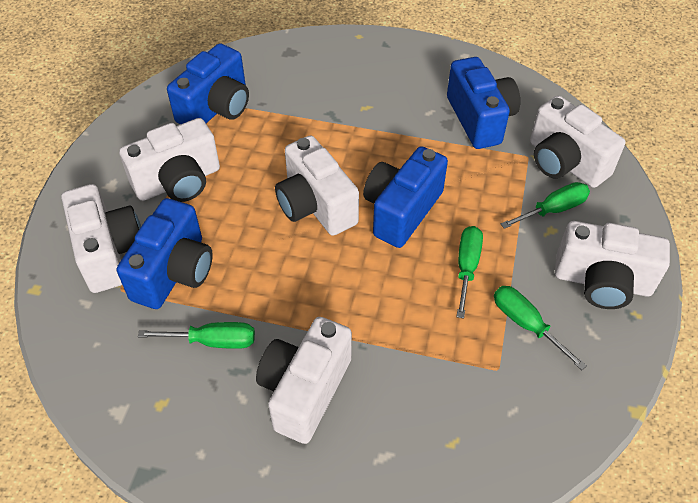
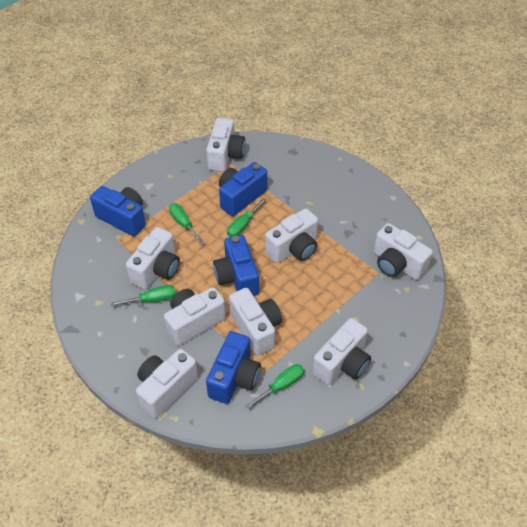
white camera: [61,184,141,293] [119,118,220,202] [256,317,352,444] [275,135,359,236] [530,96,625,188] [555,221,670,309] = 6 -> [126,227,180,289] [136,349,198,418] [164,287,226,346] [206,118,245,172] [229,288,282,355] [265,208,318,263] [312,318,371,385] [373,223,433,280] = 8

